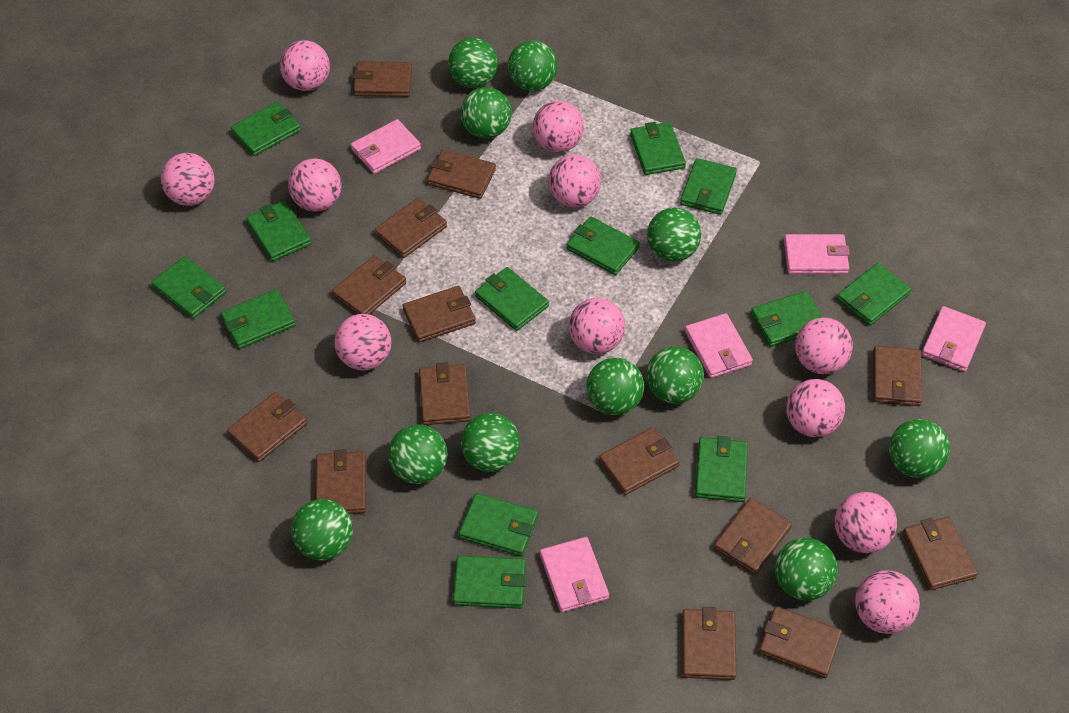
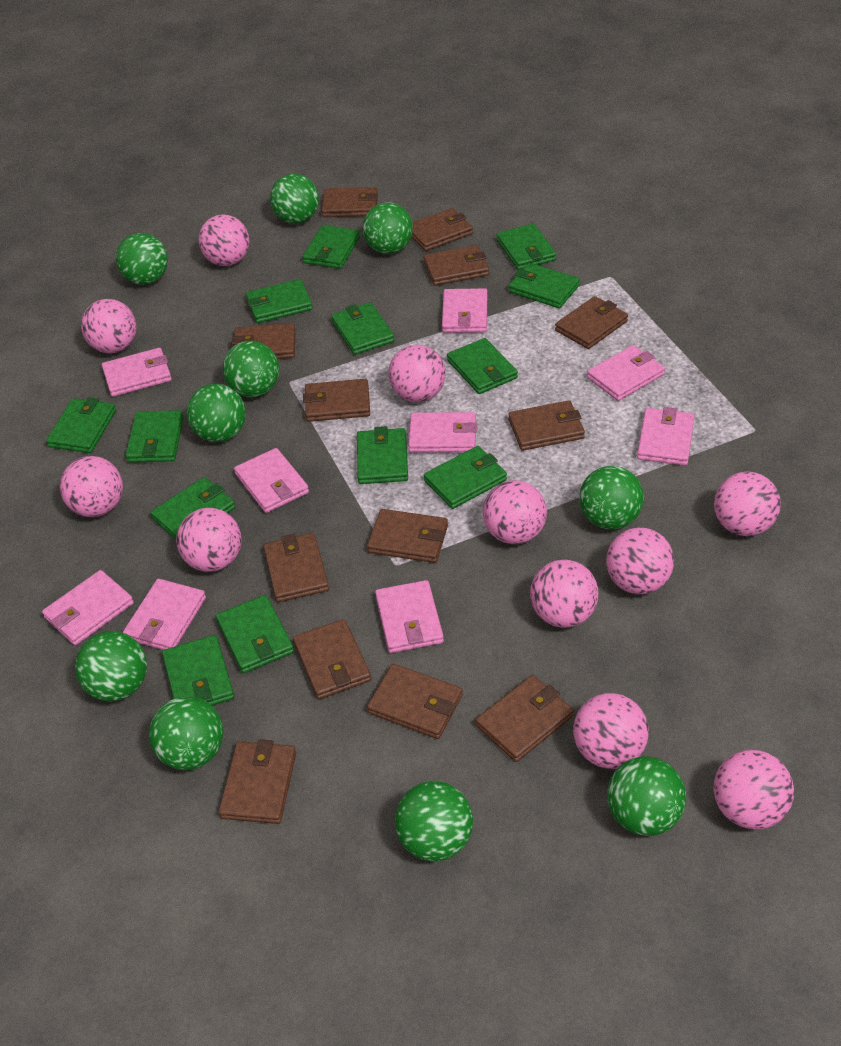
brown wallet: [227,392,307,462] [316,449,366,514] [332,255,406,314] [353,61,412,97] [375,198,447,258] [403,286,476,343] [419,362,471,425] [427,149,496,199] [599,427,680,495] [682,607,737,680] [714,498,792,575] [759,606,842,678] [873,345,923,406] [903,517,978,590] = 14 -> [219,739,296,824] [232,323,295,359] [263,533,329,602] [293,619,371,699] [303,379,370,422] [322,187,378,217] [367,509,448,563] [367,664,463,739] [412,208,473,251] [424,245,489,286] [476,675,574,762] [508,400,585,451] [555,296,628,349] = 13
green ball: [291,499,353,561] [388,424,448,484] [448,37,498,88] [460,87,512,139] [461,413,520,472] [508,41,558,91] [587,358,644,415] [646,346,704,404] [647,208,701,262] [775,538,838,601] [889,419,950,478] = 11 -> [75,631,147,701] [116,233,168,285] [149,696,223,770] [187,384,246,442] [223,341,279,398] [270,174,319,224] [363,202,413,254] [395,781,473,861] [579,466,644,529] [607,756,686,836] = 10
pink wallet: [351,119,421,174] [540,537,609,612] [685,313,753,378] [784,234,850,274] [921,306,986,372] = 5 -> [42,570,134,646] [102,348,172,397] [123,579,206,650] [234,448,309,513] [375,580,444,653] [408,412,477,453] [442,288,487,333] [587,345,665,401] [637,407,694,466] = 9

